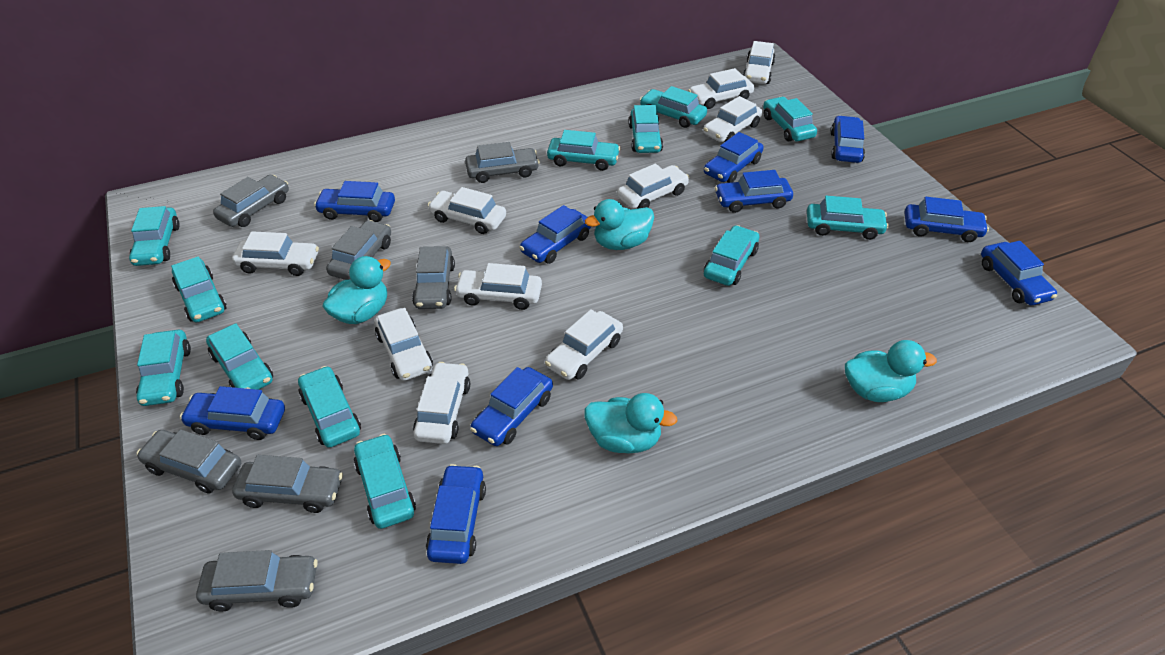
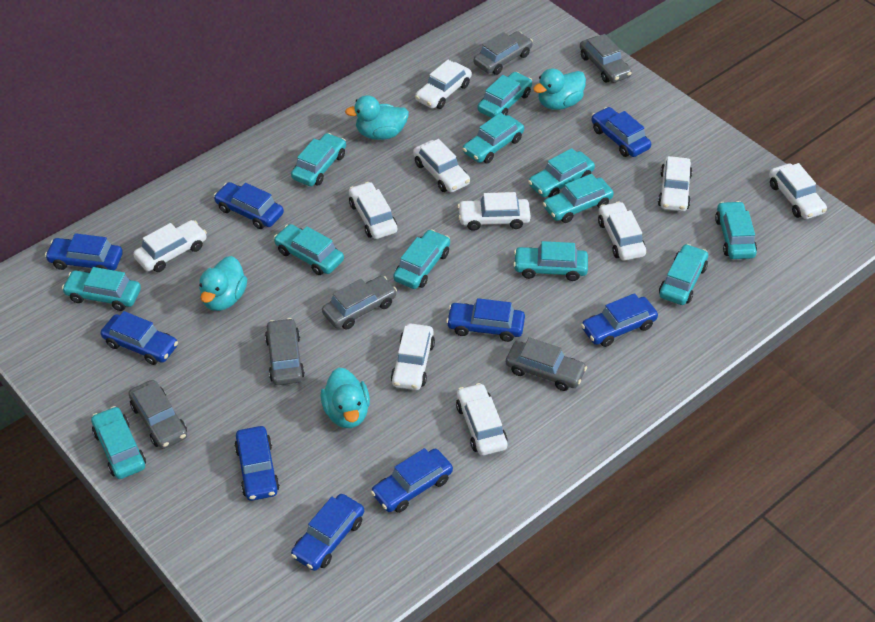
blue car: [180,386,285,440] [314,181,395,222] [426,464,486,564] [470,367,553,446] [519,205,591,264] [704,132,764,183] [715,170,793,213] [830,116,865,163] [905,197,989,242] [981,241,1057,305] = 10 -> [45,233,123,270] [101,311,178,365] [214,182,284,229] [234,426,280,501] [291,494,364,571] [371,448,453,513] [446,298,525,342] [581,293,658,347] [591,107,651,157] = 9
grey car: [137,429,241,494] [196,550,318,611] [213,175,289,227] [232,455,343,513] [326,220,391,280] [412,246,455,309] [465,142,540,183] = 7 -> [129,380,187,449] [265,318,305,385] [322,276,397,329] [474,31,533,75] [506,337,587,391] [580,34,632,83] = 6

